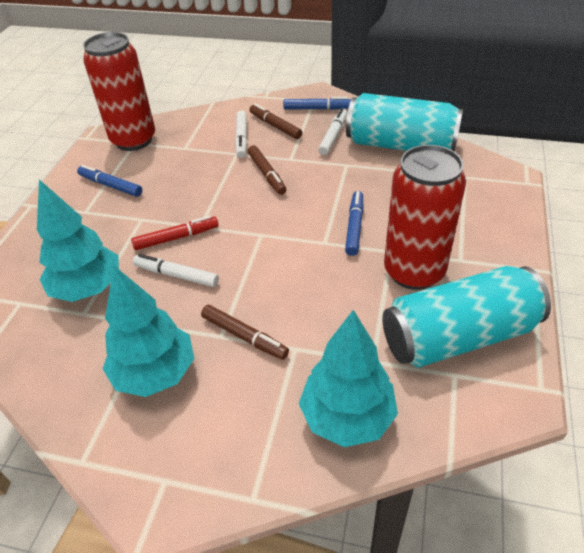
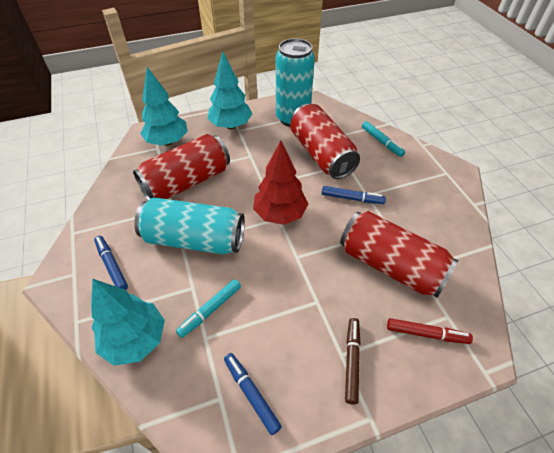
brown marker: [201,305,289,360] [248,145,287,195] [249,103,303,139] = 3 -> [345,318,360,404] = 1
red can: [83,32,155,151] [384,145,466,290] = 2 -> [133,134,230,200] [290,104,360,179] [340,211,458,298] = 3
red tree: none = 0 -> [253,141,308,225] = 1
turquoise marker: none = 0 -> [176,279,241,338] [362,121,405,157] = 2
white marker: [133,254,219,287] [235,110,247,158] [318,108,347,155] = 3 -> none = 0

